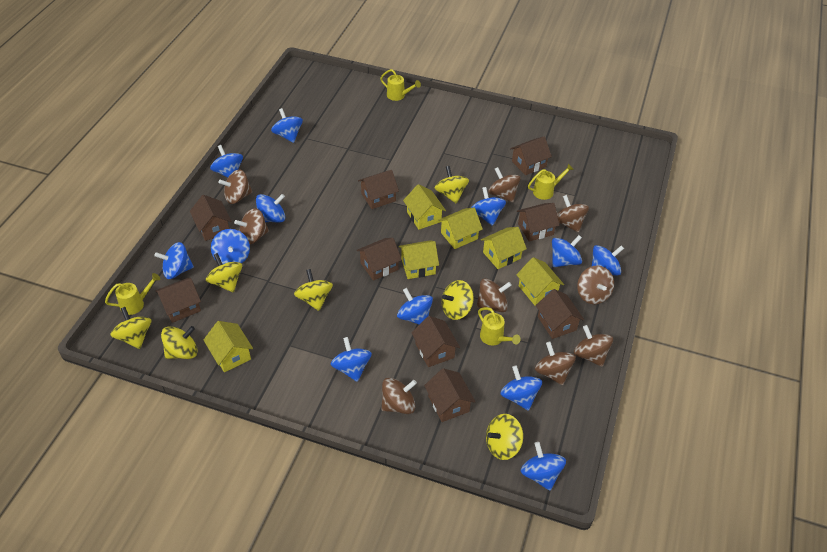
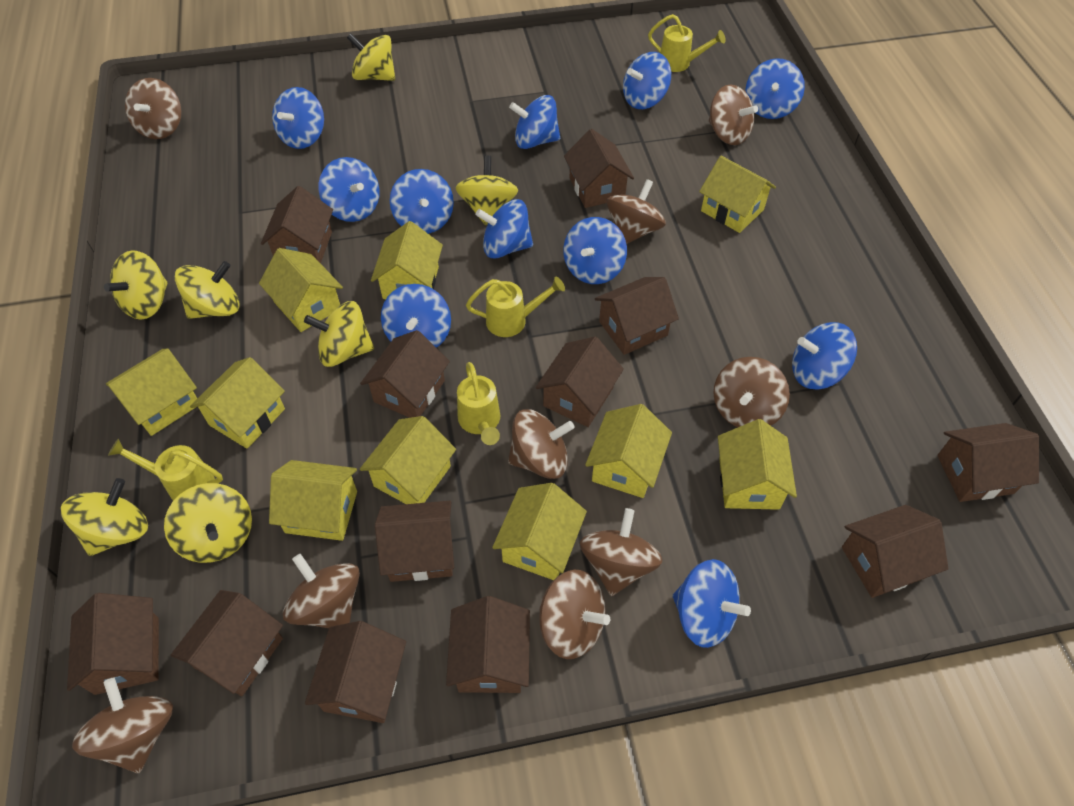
blue spinning top: [154,242,194,279] [210,145,243,177] [211,229,250,264] [256,194,285,223] [271,108,303,143] [331,337,372,382] [397,288,433,325] [471,187,506,226] [500,365,542,411] [521,442,566,491] [552,235,582,267] [592,245,624,275] = 12 -> [272,87,324,149] [319,157,380,222] [381,284,451,348] [390,169,454,234] [476,199,533,258] [509,95,560,149] [563,217,627,284] [623,52,671,109] [673,559,751,648] [745,58,805,119] [792,322,857,389] = 11
brown house: [156,278,201,323] [190,195,231,241] [357,238,402,281] [358,170,399,209] [411,316,460,367] [424,368,476,422] [510,136,552,175] [517,203,559,242] [536,289,584,339] = 9 -> [67,593,159,695] [170,590,283,696] [261,186,333,263] [305,621,406,723] [360,330,450,418] [375,501,454,582] [446,596,530,693] [536,337,624,427] [564,129,634,208] [595,277,679,355] [842,505,948,598] [937,423,1039,502] = 12
yellow house: [204,321,253,372] [399,240,439,279] [403,184,446,230] [438,207,483,249] [481,227,527,269] [516,257,564,306] = 6 -> [106,348,197,436] [190,357,285,449] [259,248,343,332] [269,460,357,541] [360,416,456,504] [371,221,443,299] [492,483,587,580] [585,404,672,498] [699,156,776,233] [718,419,797,510] = 10

